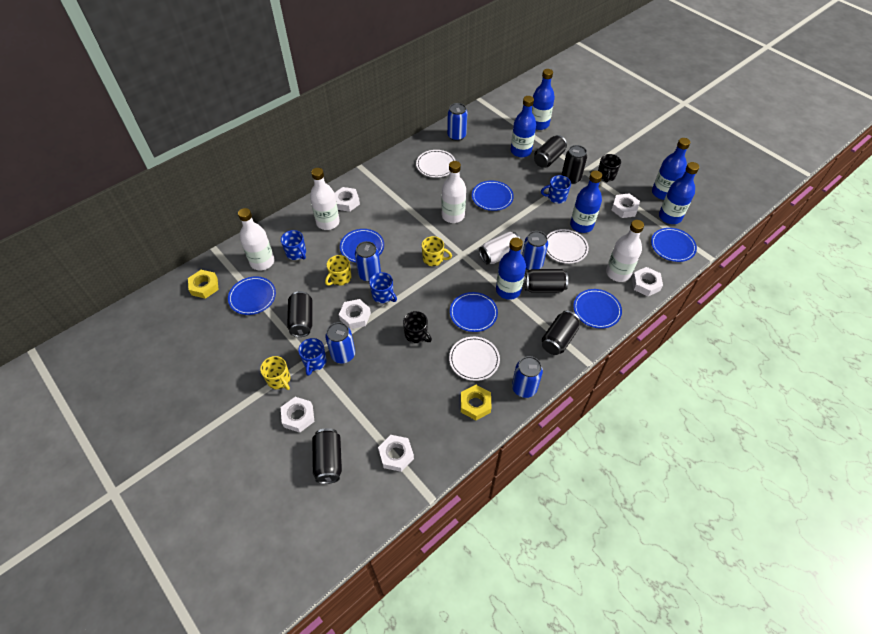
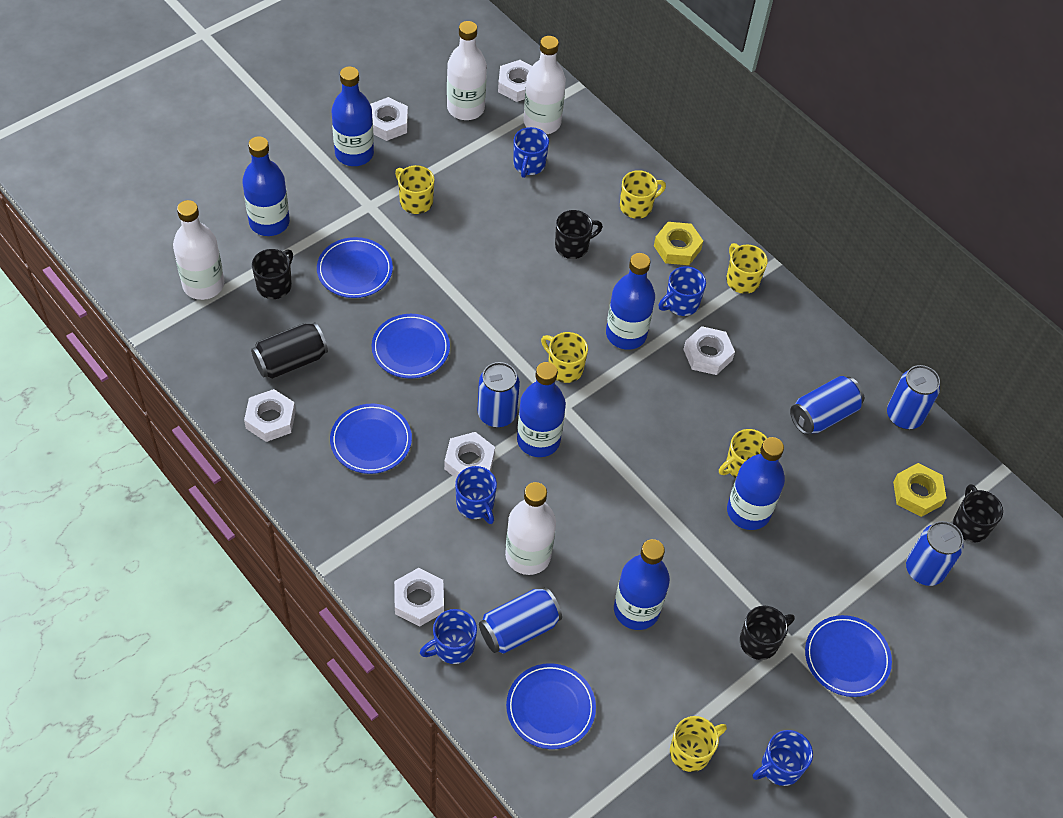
black can: [287,291,313,337] [312,428,342,484] [524,269,568,293] [534,135,567,167] [542,311,580,355] [562,145,587,184] = 6 -> [251,322,328,379] = 1
black mug: [403,311,432,343] [598,154,621,183] = 2 -> [252,249,293,299] [555,210,603,259] [740,606,795,660] [953,484,1003,542] = 4
blue mug: [281,230,306,260] [298,338,327,376] [369,272,397,303] [541,175,571,204] = 4 -> [420,609,477,664] [455,466,497,524] [513,127,549,178] [658,266,706,316] [753,730,813,786] = 5
blue plate: [228,276,276,315] [340,229,384,263] [450,292,498,332] [472,181,514,211] [573,289,622,329] [651,228,697,262] = 6 -> [317,237,393,298] [330,404,412,474] [372,314,450,378] [506,663,596,749] [805,615,892,697] = 5
white can: [479,232,520,265] = 1 -> none = 0
white plate: [416,150,456,178] [449,337,500,381] [546,229,589,264] = 3 -> none = 0
yellow mug: [260,356,290,390] [325,255,351,286] [422,236,452,266] = 3 -> [395,165,435,214] [541,332,588,383] [620,170,666,219] [670,716,727,772] [719,429,767,478] [726,243,768,294] = 6

